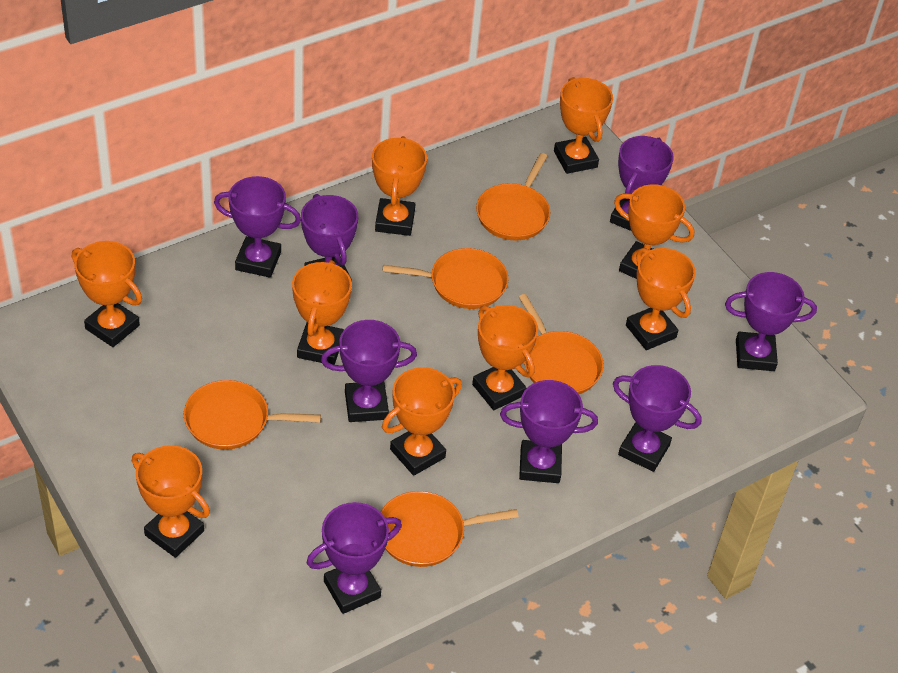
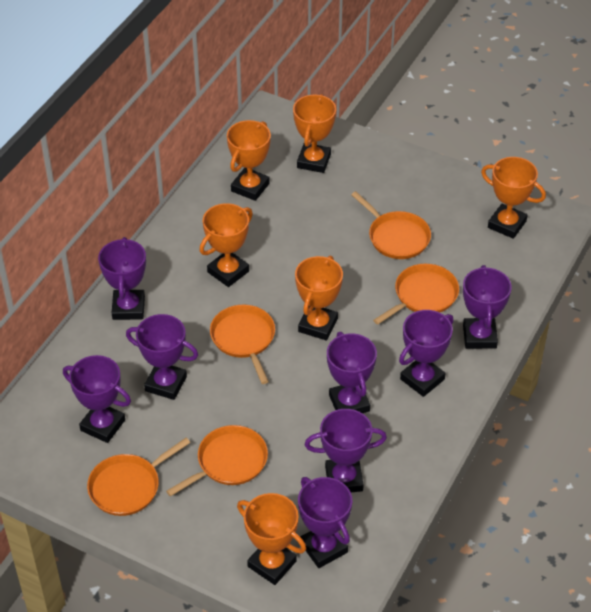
orange trophy: [72,241,142,347] [132,445,210,558] [292,260,352,365] [372,136,427,236] [382,367,462,476] [472,305,538,410] [554,77,613,174] [614,184,694,279] [626,248,695,350] = 9 -> [200,203,253,287] [227,120,271,201] [237,493,306,585] [293,94,336,173] [295,256,343,341] [481,157,546,239] = 6

